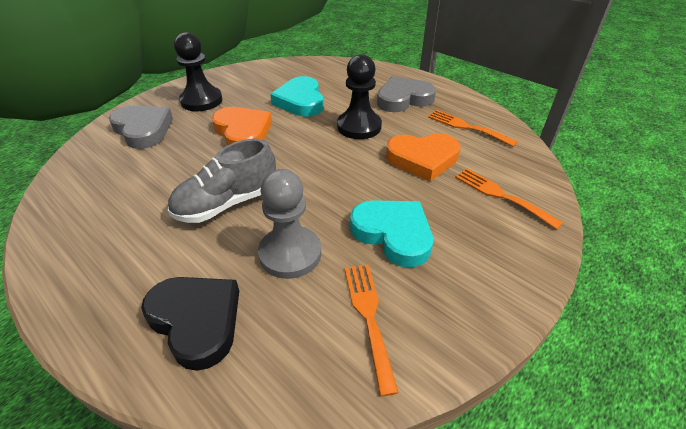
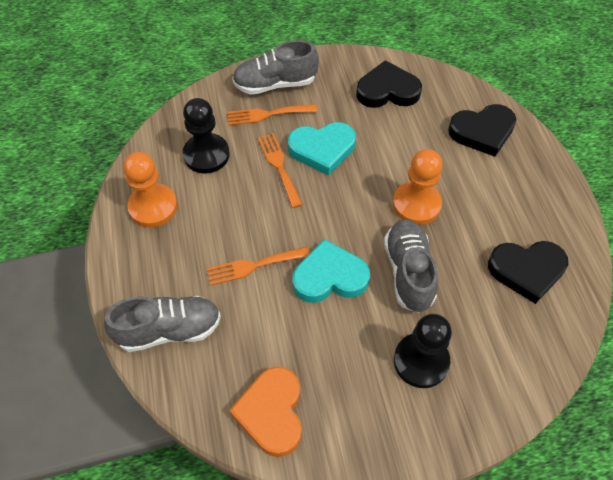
black heart: [141,277,239,371] = 1 -> [356,60,422,108] [448,104,516,157] [488,241,568,304] = 3
grey heart: [109,106,173,149] [377,76,436,112] = 2 -> none = 0
grey pawn: [258,169,321,279] = 1 -> none = 0
grey shoe: [168,139,276,223] = 1 -> [104,296,221,352] [232,40,319,95] [384,219,438,313] = 3
orange heart: [212,107,272,145] [386,133,460,181] = 2 -> [229,367,302,457] = 1
orange pawn: none = 0 -> [123,152,177,227] [393,149,442,225] = 2

